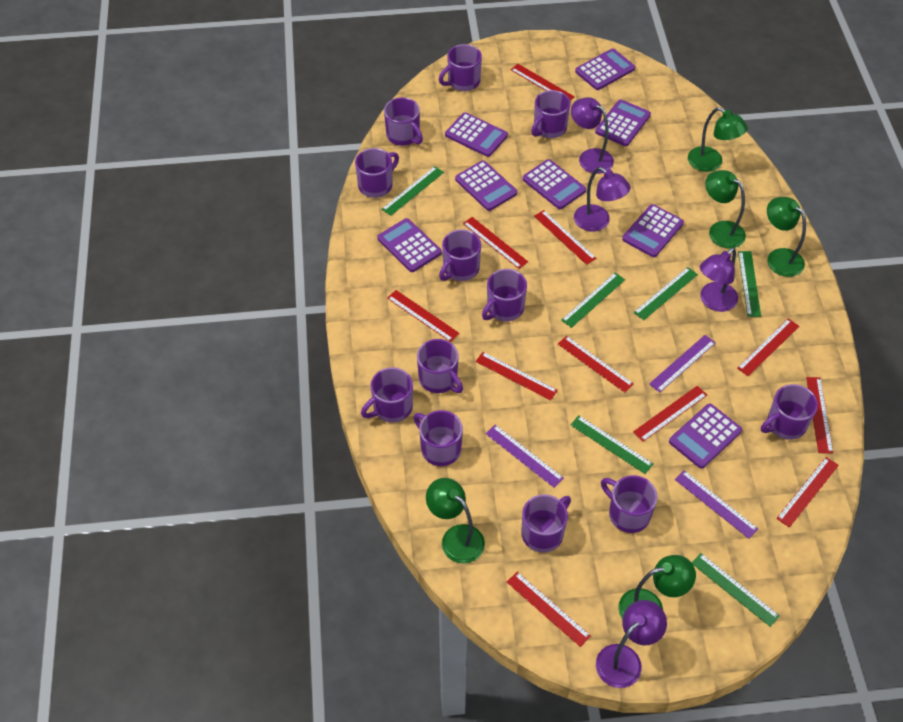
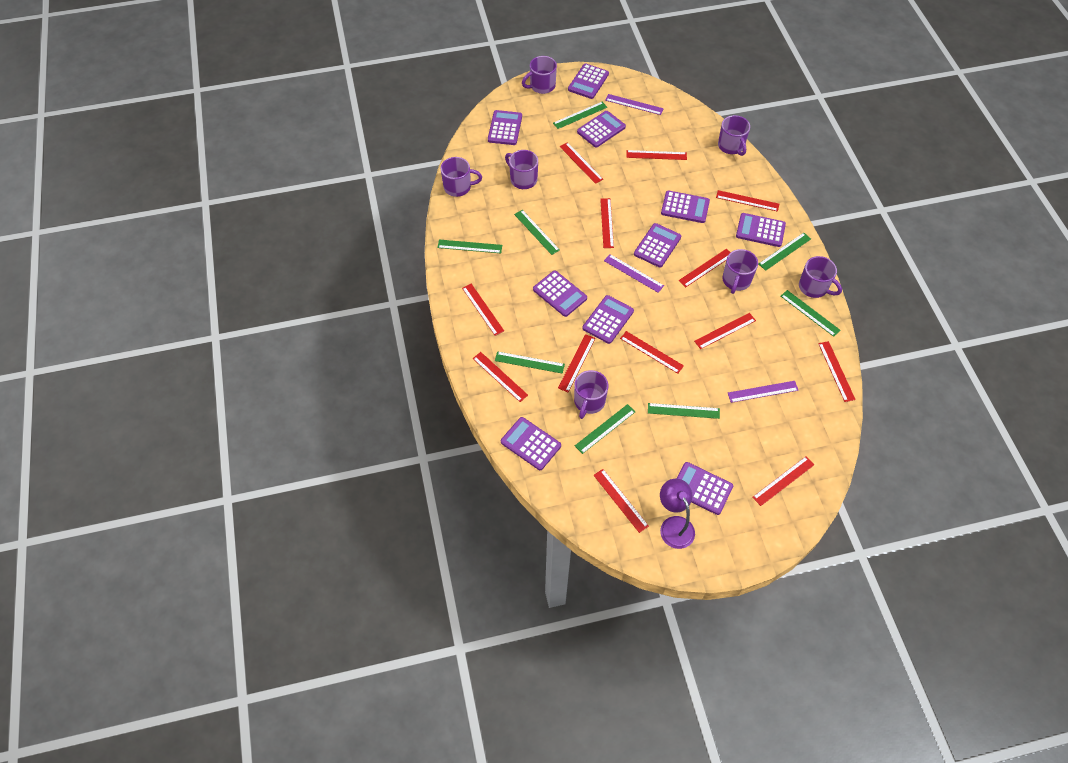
green lamp: [426,478,485,563] [618,555,696,620] [688,107,748,172] [705,170,746,249] [767,197,806,277] = 5 -> none = 0
green ruler: [382,166,444,216] [561,273,625,328] [571,415,653,474] [633,267,698,320] [692,553,780,627] [738,251,761,317] = 6 -> [437,240,502,253] [495,351,565,374] [514,210,560,255] [553,102,607,129] [575,404,635,454] [648,403,720,419] [759,233,811,271] [781,290,841,337] = 8
purple calculator: [377,218,442,272] [445,112,508,157] [455,161,517,211] [523,159,586,209] [575,48,635,90] [595,99,651,146] [622,204,684,257] [669,403,742,469] = 8 -> [488,110,522,145] [501,417,561,470] [533,270,587,317] [568,63,609,99] [577,111,626,148] [583,295,634,344] [634,223,681,267] [661,190,710,223] [676,462,733,515] [736,213,786,247] = 10
purple lamp: [571,97,614,174] [574,167,631,232] [596,600,667,688] [700,247,738,312] = 4 -> [660,479,695,549] = 1
purple mug: [355,148,399,198] [361,367,413,422] [384,97,423,146] [413,410,463,466] [417,339,463,393] [439,44,482,91] [439,229,481,281] [482,269,527,321] [521,494,571,552] [531,90,570,138] [601,475,658,533] [761,384,818,440] = 12 -> [441,157,482,197] [505,150,538,189] [522,56,557,94] [574,370,608,419] [718,115,750,156] [722,249,758,294] [799,256,842,298] = 7
red ruler: [387,290,460,342] [463,217,528,269] [476,352,558,400] [507,572,591,647] [511,64,575,101] [534,210,597,265] [558,336,634,393] [633,386,707,442] [737,318,799,376] [776,457,839,528] [806,377,833,453] = 11 -> [462,284,504,336] [473,352,528,402] [558,334,595,392] [560,142,603,184] [594,469,649,533] [600,198,614,248] [620,331,684,374] [626,150,687,160] [679,249,731,287] [694,313,756,349] [716,190,779,212] [752,456,814,506] [818,341,856,402] = 13

